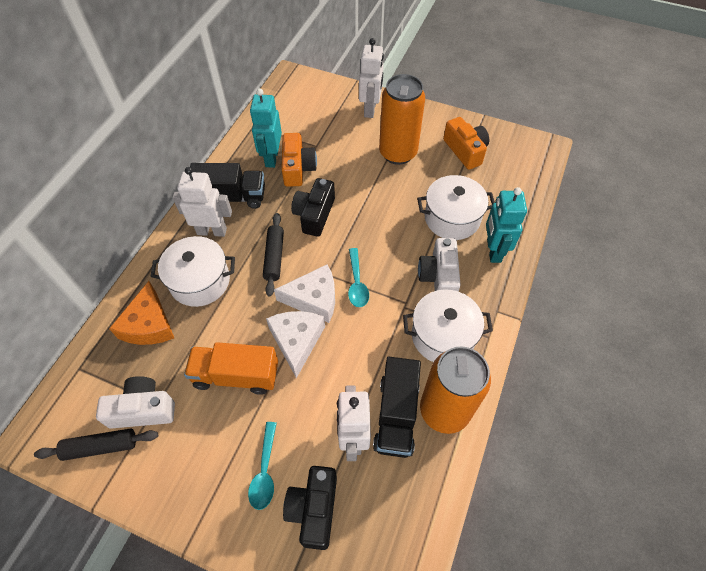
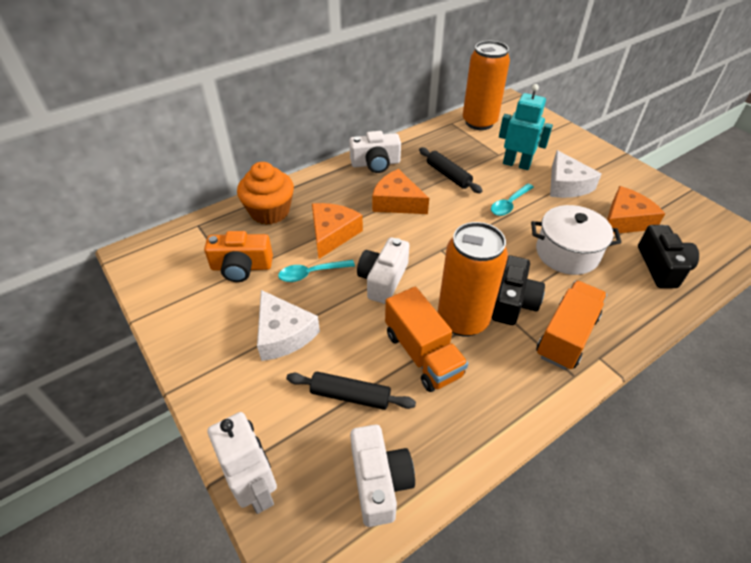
black truck: [190,163,265,209] [373,357,421,458] = 2 -> none = 0
orange camera: [281,133,317,187] [443,117,489,170] = 2 -> [204,231,273,282] = 1
orange cheese: [109,281,174,345] = 1 -> [312,203,363,259] [372,169,429,214] [607,186,665,234] = 3
orange cupcake: none = 0 -> [237,162,294,225] = 1
orange truck: [184,342,278,395] = 1 -> [385,287,468,392] [536,280,607,370] = 2
turquoise robot: [250,89,282,168] [486,187,527,263] = 2 -> [499,84,553,170] = 1
white camera: [96,376,175,429] [418,238,460,292] = 2 -> [349,131,401,173] [350,424,415,527] [357,237,409,304] = 3
white pot: [150,236,235,307] [403,289,493,362] [417,175,495,240] = 3 -> [531,205,622,275] = 1
white robot: [172,167,232,237] [337,385,371,461] [359,38,384,118] = 3 -> [208,412,277,514] = 1

